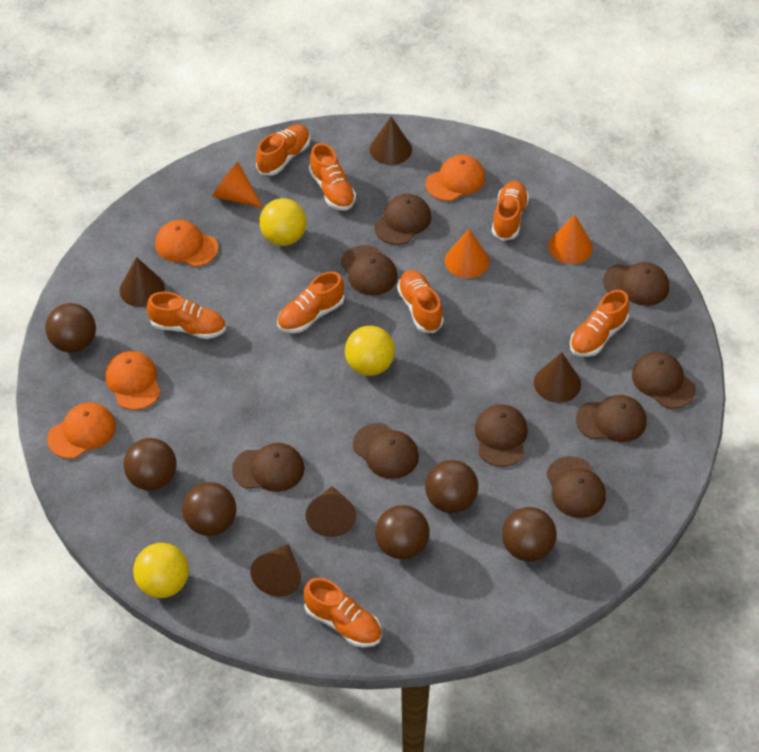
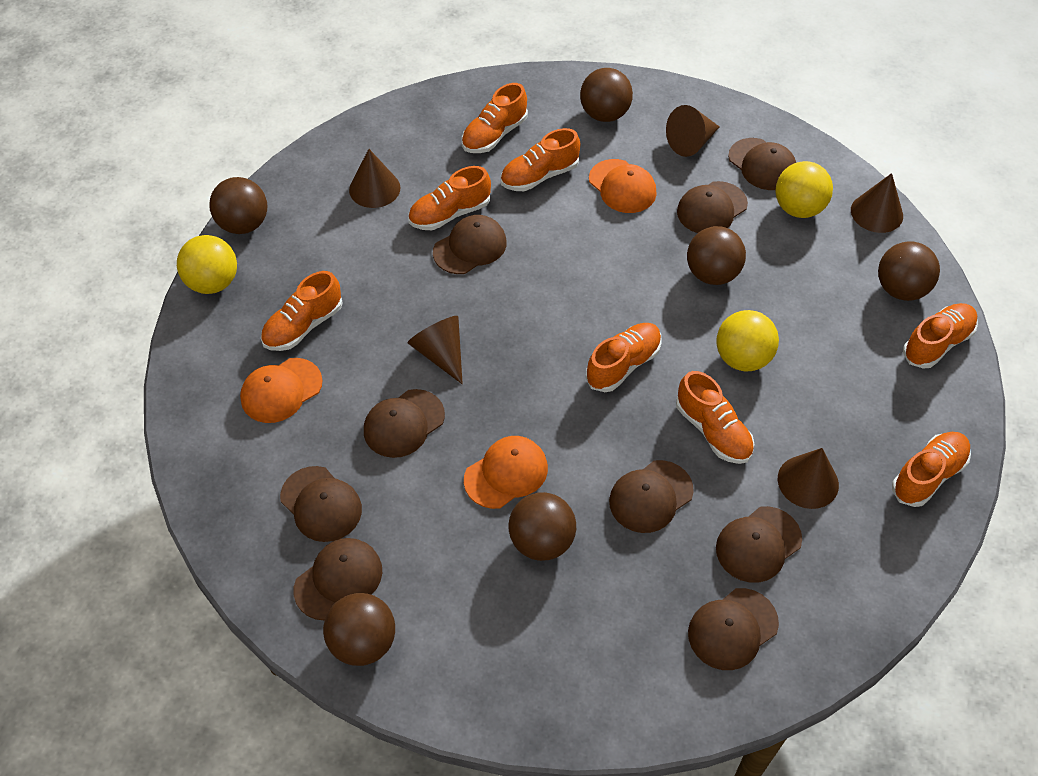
orange cap: [47,402,116,459] [105,351,161,410] [155,220,218,267] [426,155,485,201] = 4 -> [240,358,323,423] [464,436,548,509] [589,159,657,213] = 3
orange cone: [212,162,263,208] [445,229,489,278] [548,215,593,264] = 3 -> none = 0

